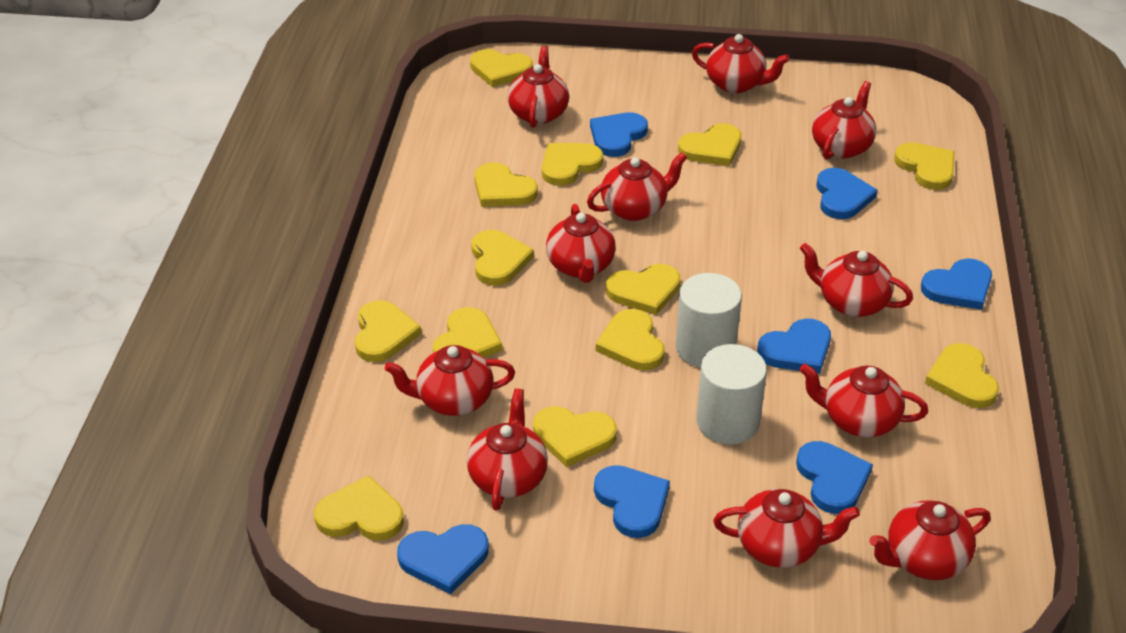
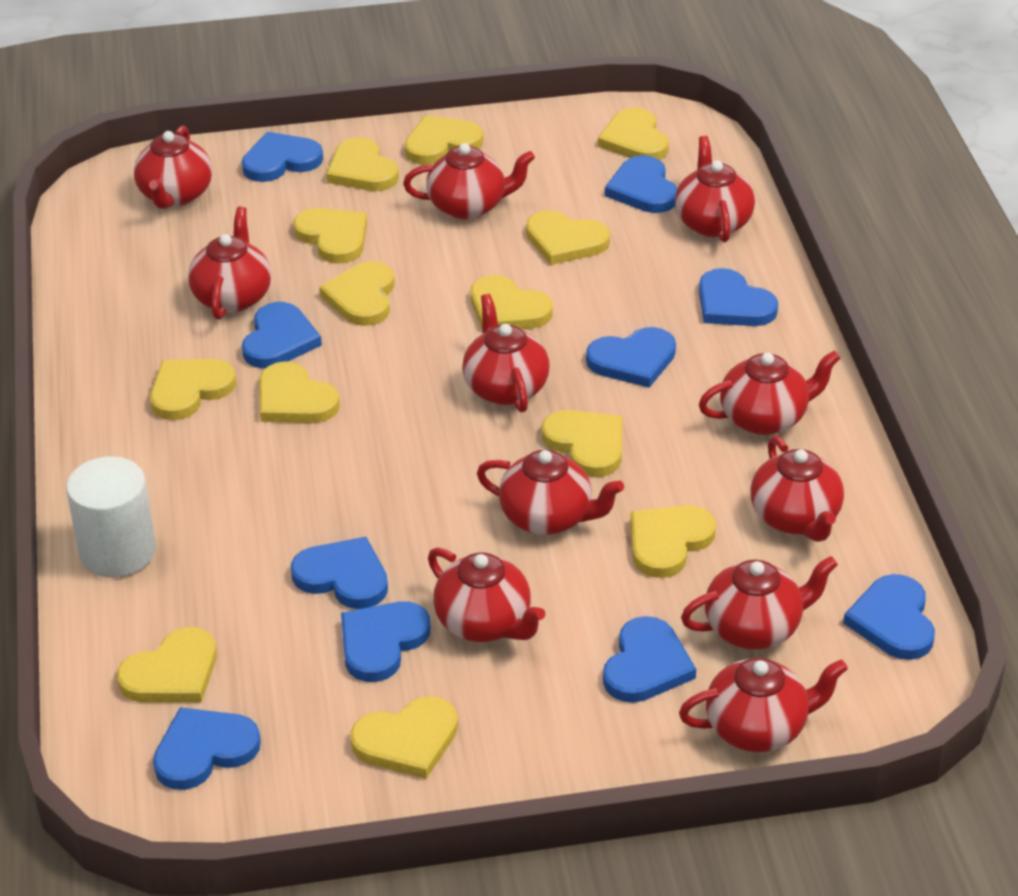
blue heart: [397,524,489,594] [590,112,648,157] [594,465,670,538] [757,318,831,374] [796,441,873,514] [816,168,878,219] [921,258,992,310] = 7 -> [153,707,261,790] [242,132,323,182] [242,302,322,368] [291,537,388,609] [341,602,430,682] [586,327,676,388] [603,616,696,703] [605,155,677,213] [699,268,778,326] [843,574,935,660] = 10
white cylinder: [676,273,742,368] [696,344,767,445] = 2 -> [66,456,156,578] = 1

